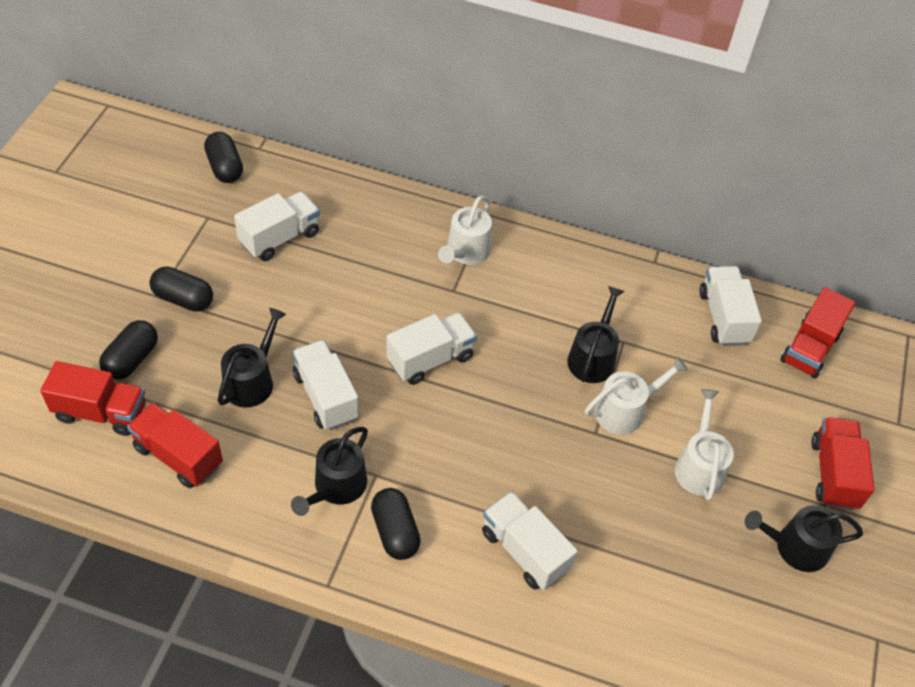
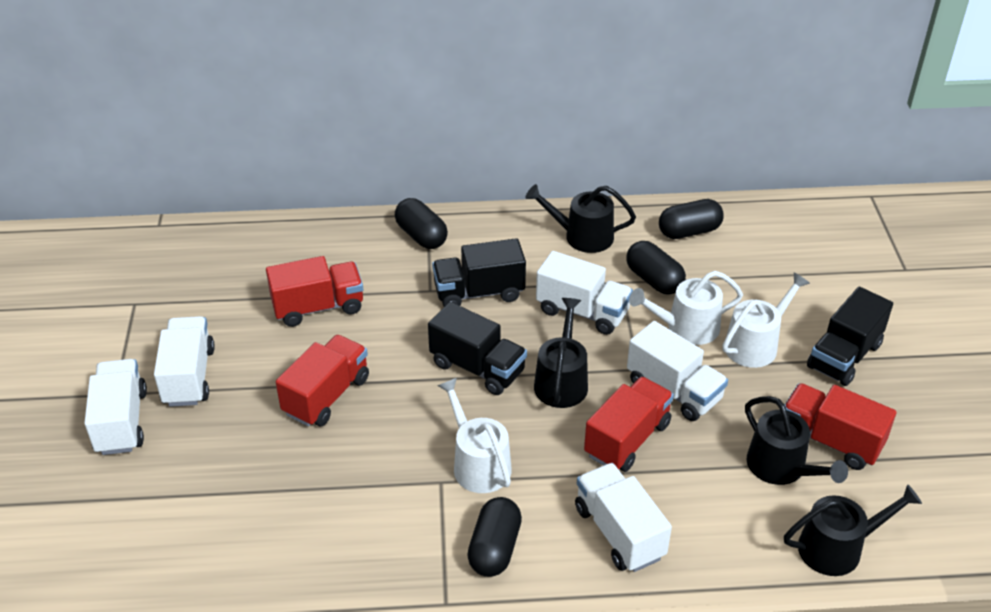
black truck: none = 0 -> [428,302,527,395] [432,238,526,307] [807,287,893,386] = 3

